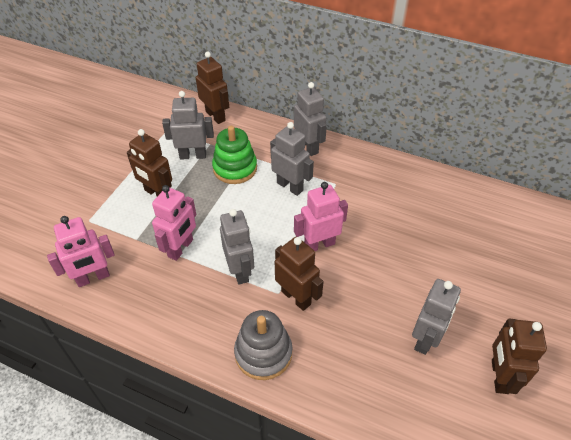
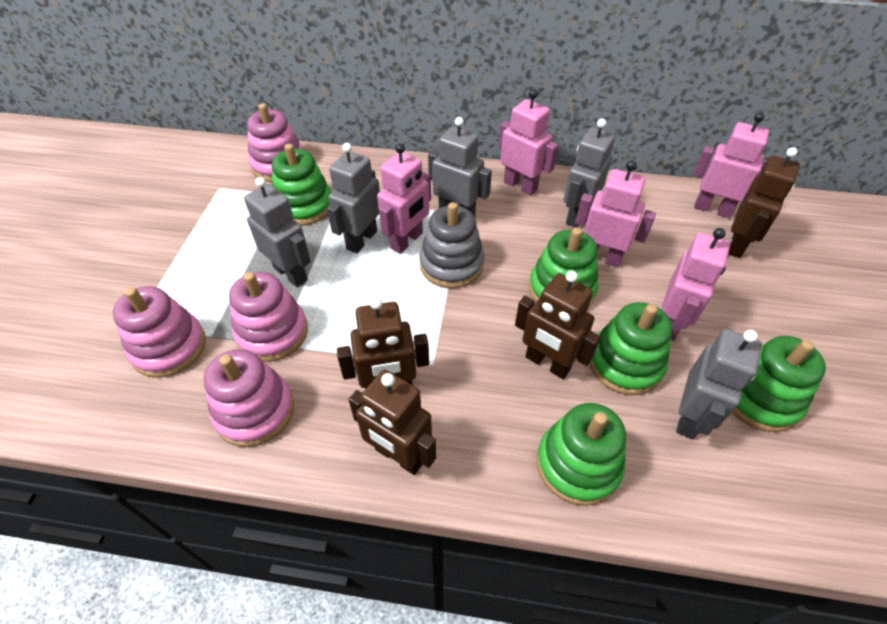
green stacking toy: [212,126,257,184] = 1 -> [272,144,331,226] [529,227,598,308] [537,403,626,506] [589,302,672,395] [732,336,826,432] = 5
pink robot: [47,216,115,287] [152,185,196,261] [294,182,348,251] = 3 -> [377,143,431,254] [498,89,558,196] [575,161,656,267] [661,228,730,340] [693,113,769,218] = 5
pink stacking toy: none = 0 -> [113,286,206,378] [204,349,294,447] [229,272,308,362] [247,103,304,182] = 4

